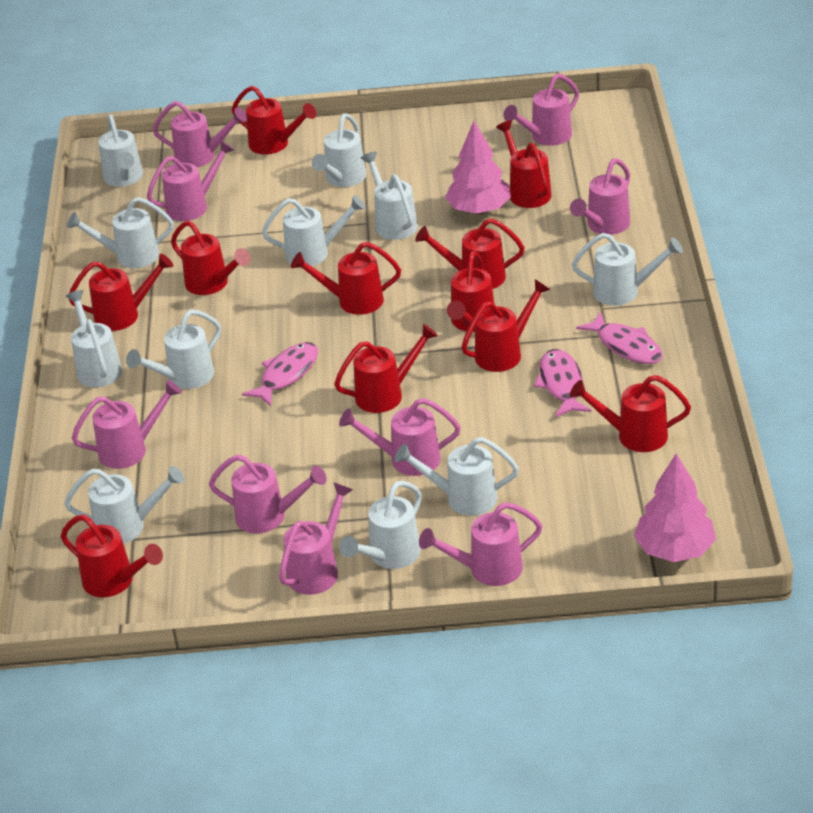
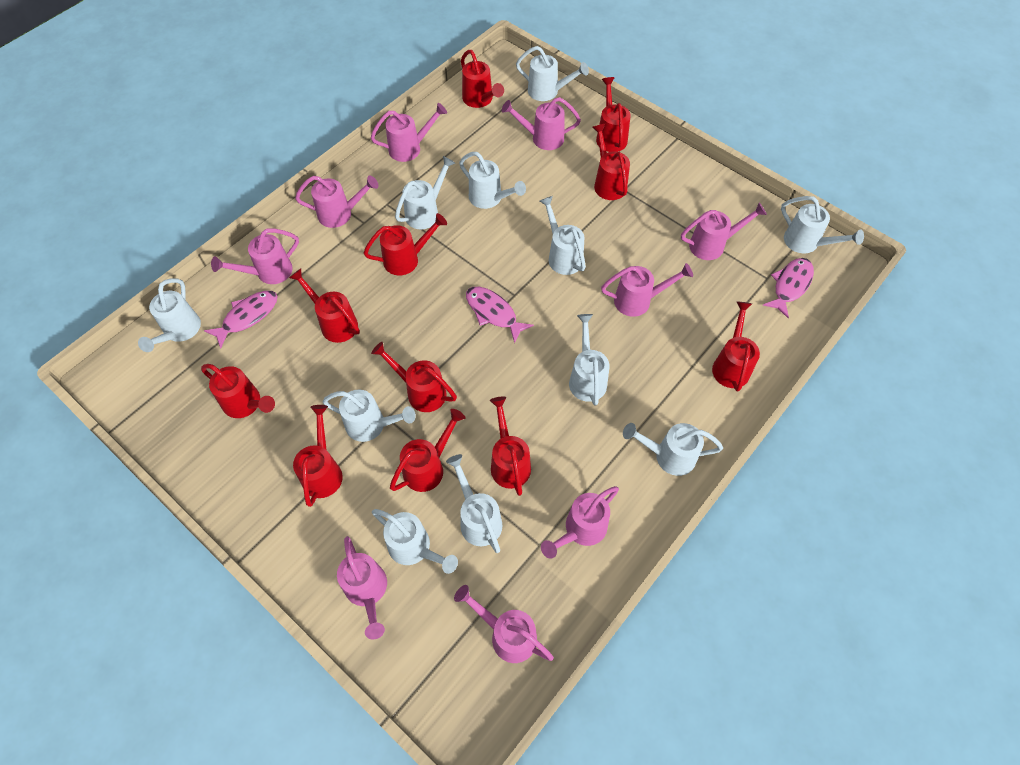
pink tree: [445,121,511,214] [634,453,716,562] = 2 -> none = 0

